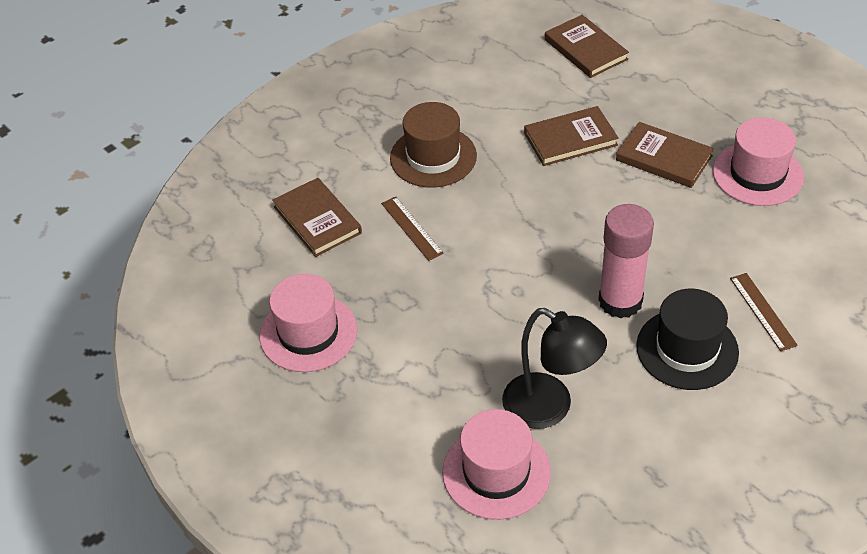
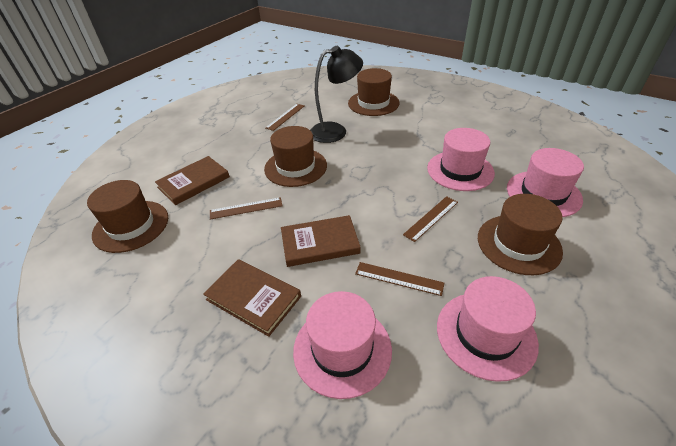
black hat: [636,289,739,390] = 1 -> none = 0
brown book: [272,178,362,257] [524,106,619,166] [545,15,629,78] [616,122,714,188] = 4 -> [155,156,230,205] [203,259,301,337] [281,215,361,267] = 3
brown hat: [390,102,477,188] = 1 -> [87,180,168,253] [264,126,327,187] [348,68,400,116] [478,194,563,275] = 4
brown ruler: [381,197,444,261] [730,273,798,351] = 2 -> [210,197,282,219] [265,104,304,131] [355,262,444,296] [403,196,458,242] = 4
pink glue stick: [598,204,654,319] = 1 -> none = 0
pink hat: [260,274,357,372] [442,409,551,520] [713,117,804,206] = 3 -> [293,291,392,399] [427,128,495,191] [437,276,539,382] [507,148,584,217] = 4

